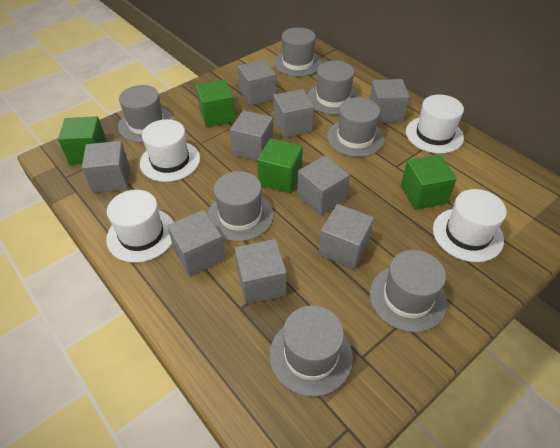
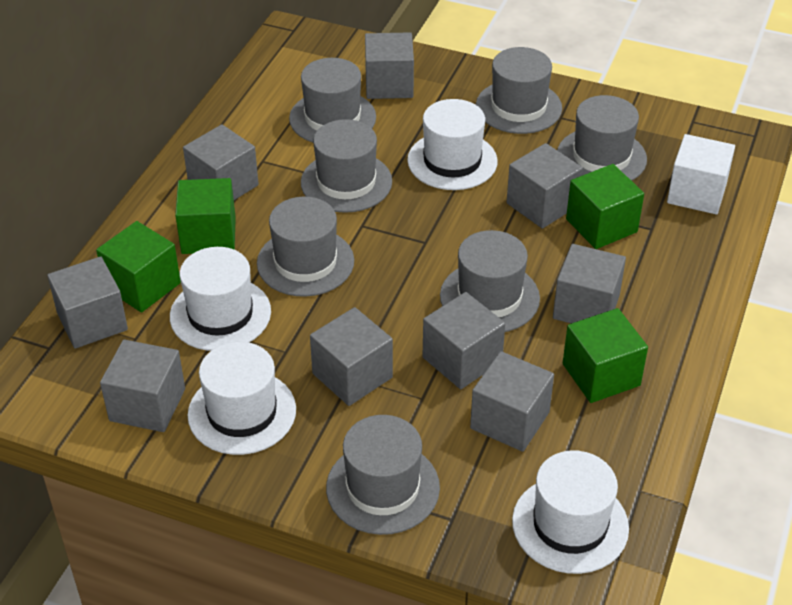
white cube: none = 0 -> [667,134,735,214] = 1

